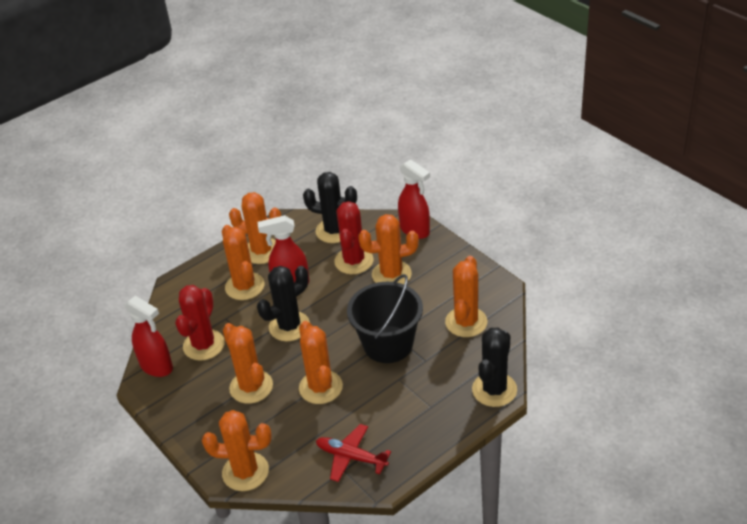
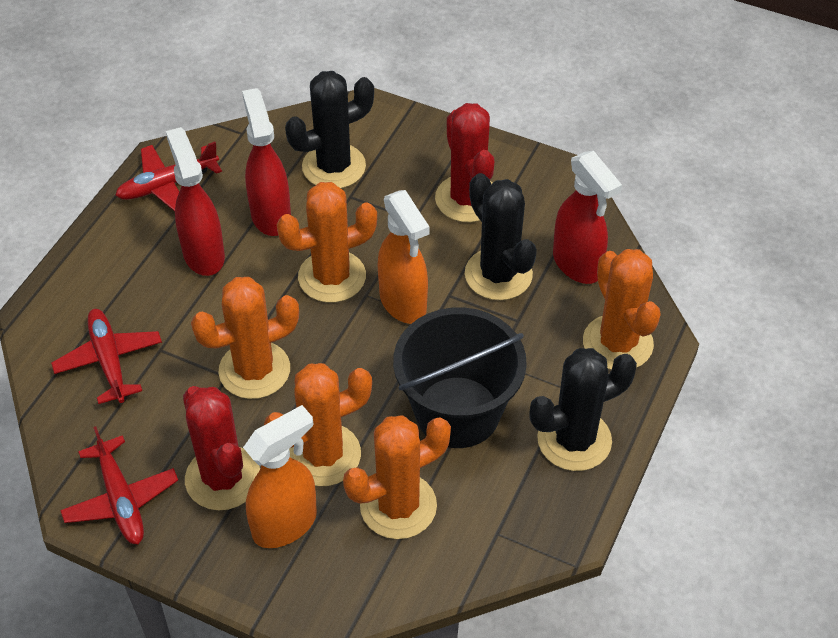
orange cactus: [202,410,272,491] [222,225,264,300] [223,323,273,404] [229,192,281,264] [299,321,343,404] [358,214,419,284] [445,256,488,337] = 7 -> [191,277,299,399] [264,363,372,486] [277,182,377,303] [343,416,451,539] [583,249,661,370] = 5
orange spray bottle: none = 0 -> [243,405,317,548] [378,190,429,324] = 2
red plane: [316,424,391,482] = 1 -> [51,309,162,404] [60,426,178,544] [115,142,222,211] = 3

